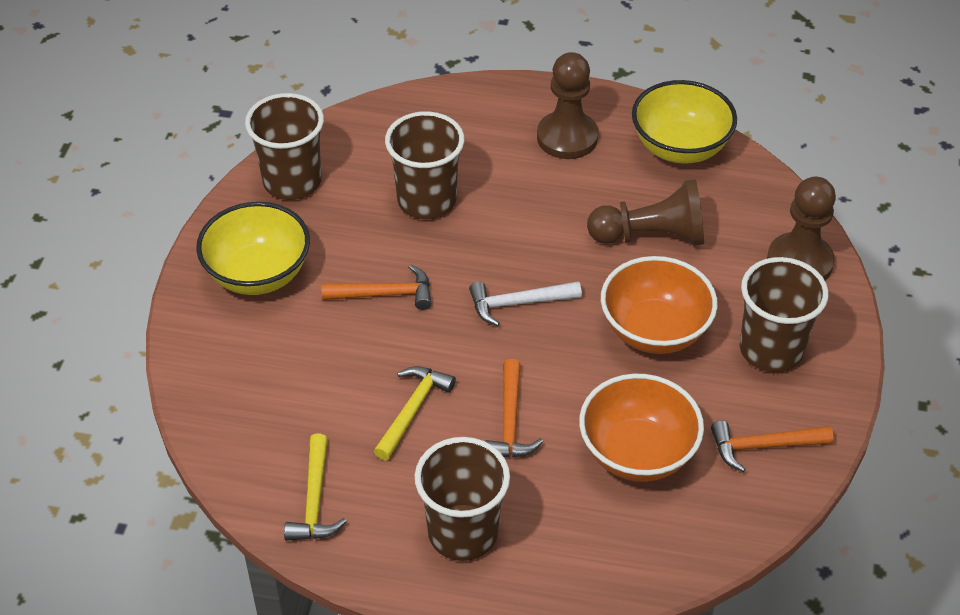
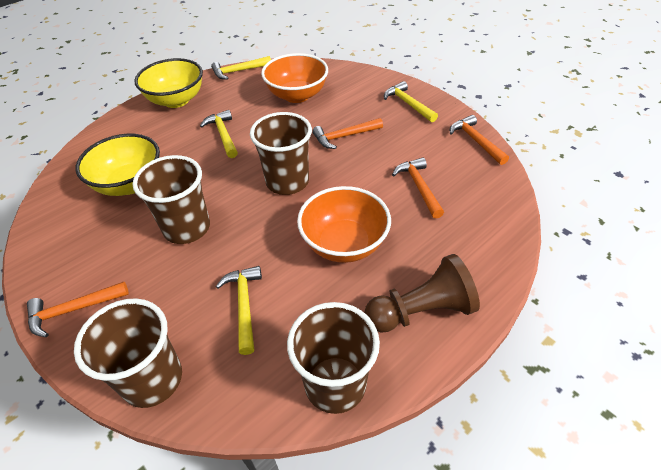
brown pawn: [537,52,598,159] [587,179,704,246] [767,177,836,280] = 3 -> [364,254,480,333] = 1
orange hammer: [321,264,431,310] [485,359,543,457] [711,420,834,472] = 3 -> [27,282,129,337] [312,118,383,149] [392,157,444,219] [450,115,509,165] = 4
white hammer: [469,281,582,326] = 1 -> none = 0
yellow hammer: [284,434,347,541] [374,366,456,460] = 2 -> [200,110,238,158] [211,56,271,80] [216,266,262,355] [384,81,438,122] = 4

